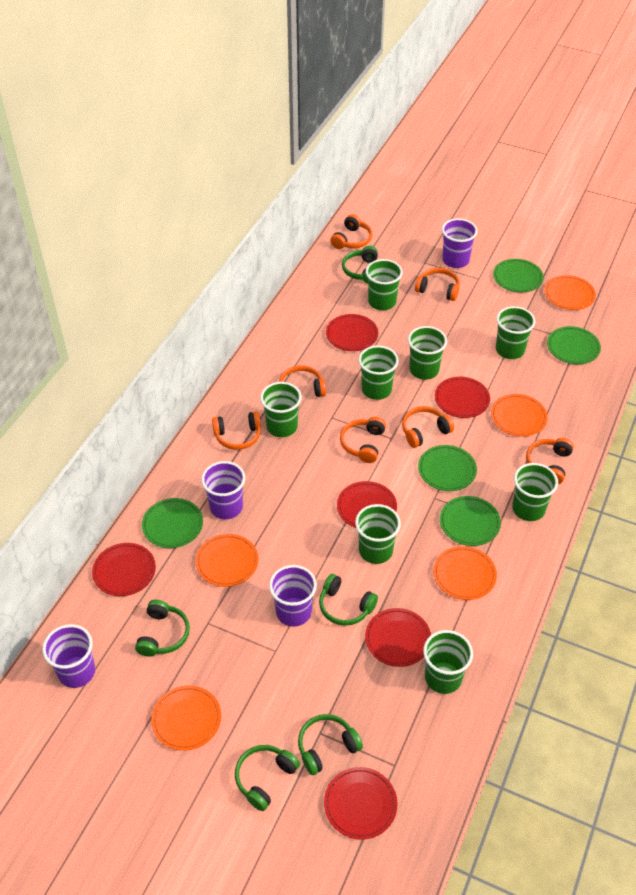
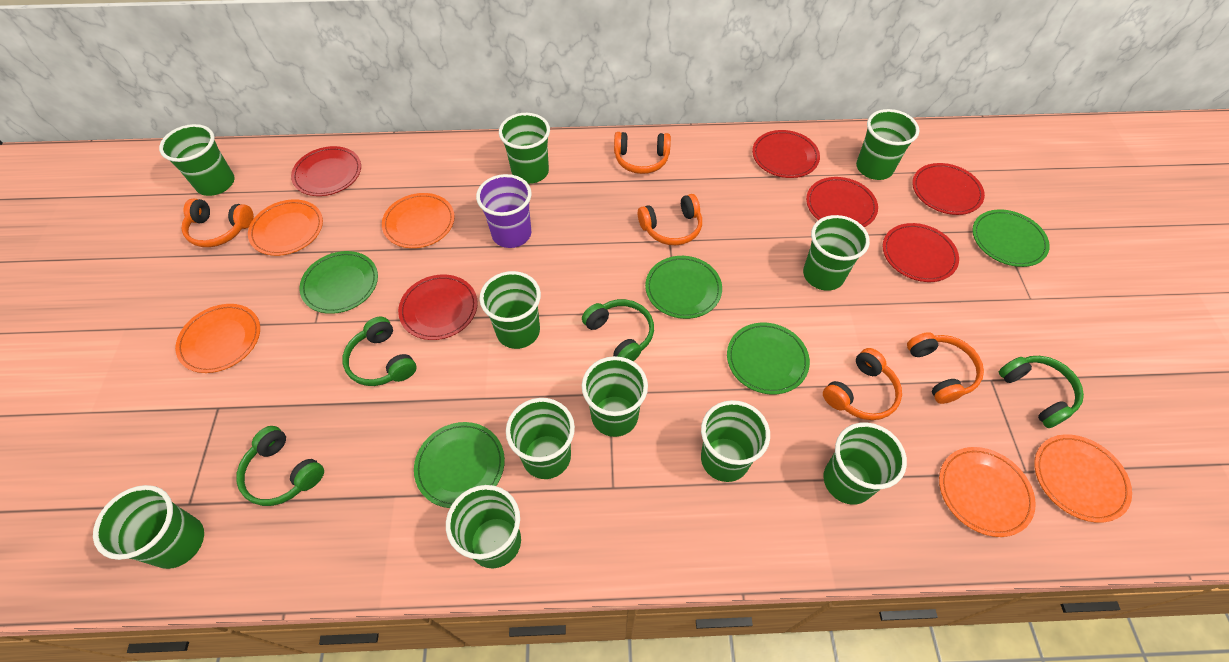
green cup: [260,382,302,437] [355,504,401,564] [359,345,399,400] [366,259,403,310] [408,326,447,380] [423,630,473,694] [496,306,536,359] [512,463,558,521] = 8 -> [93,485,204,569] [159,124,235,196] [446,485,521,568] [479,271,541,349] [499,113,550,184] [506,398,575,479] [582,356,648,437] [701,400,770,482] [803,215,870,291] [823,423,907,505] [856,109,920,180] = 11
green headphones: [135,600,190,657] [235,745,300,811] [298,714,363,775] [319,574,378,626] [342,246,378,284] = 5 -> [236,426,324,506] [342,317,416,386] [582,299,654,362] [999,356,1084,428] = 4
orange headphones: [212,411,261,450] [279,365,326,397] [330,214,372,249] [340,417,386,463] [402,406,454,448] [415,268,460,301] [526,438,574,484] = 7 -> [181,198,254,247] [614,132,671,174] [638,194,702,245] [823,348,902,420] [907,332,984,404] = 5
purple cup: [42,624,95,688] [201,461,245,519] [269,565,317,627] [442,218,478,268] = 4 -> [476,174,532,248] = 1

